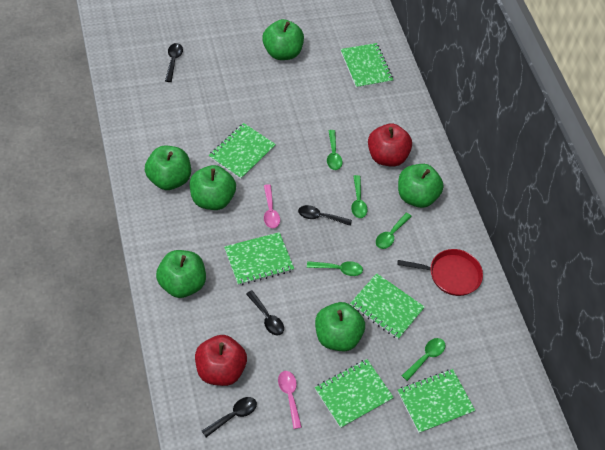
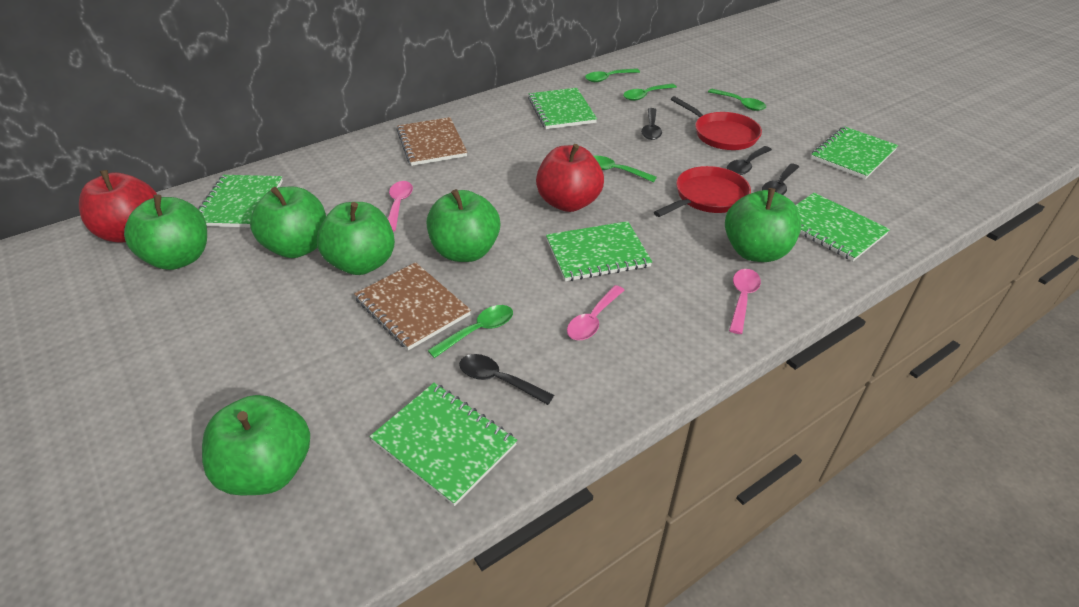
brown notebook: none = 0 -> [354,262,471,350] [397,117,467,166] = 2
pink spoon: [264,184,280,228] [278,371,302,429] = 2 -> [388,181,413,232] [567,285,625,340] [729,269,761,334] = 3
red pan: [397,249,483,296] = 1 -> [654,166,751,217] [671,96,762,150] = 2

